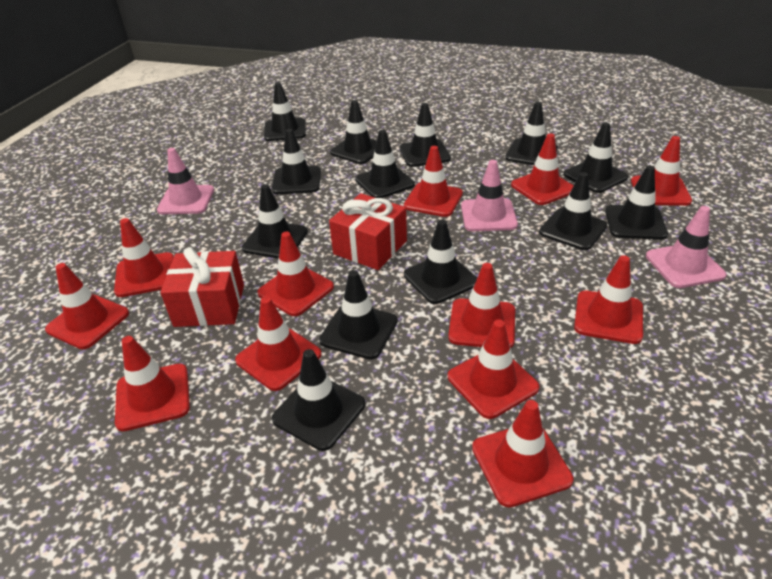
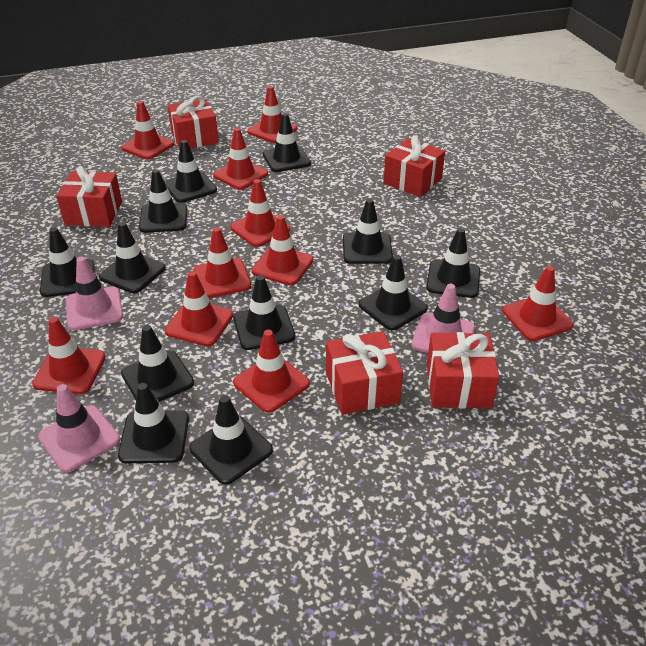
black traffic cone: [242,184,308,258] [264,82,306,141] [272,129,321,194] [272,349,365,451] [319,270,398,360] [330,100,377,164] [355,130,415,198] [400,103,451,167] [404,220,477,304] [505,102,558,165] [539,172,607,250] [564,122,628,193] [605,166,668,240] = 13 -> [40,227,95,297] [99,222,166,293] [118,383,189,463] [121,325,194,402] [139,169,187,233] [164,140,217,203] [189,395,273,485] [233,275,295,350] [263,113,311,172] [343,199,393,264] [359,255,428,330] [426,228,480,298] = 12
red gift: [160,247,244,327] [329,193,407,270] = 2 -> [56,166,122,227] [168,96,219,149] [326,331,403,415] [384,135,445,197] [427,332,499,408] = 5
red traffic cone: [45,263,129,349] [114,218,174,297] [115,336,190,431] [235,297,322,391] [257,232,334,316] [404,146,463,217] [448,263,515,348] [448,319,540,419] [472,400,574,508] [511,133,574,205] [574,255,643,344] [631,136,692,206] = 12 -> [32,317,106,394] [121,101,174,160] [165,271,233,346] [194,227,251,298] [213,128,268,190] [230,179,291,247] [233,330,310,413] [247,86,297,143] [251,215,313,286] [502,266,573,341] = 10

